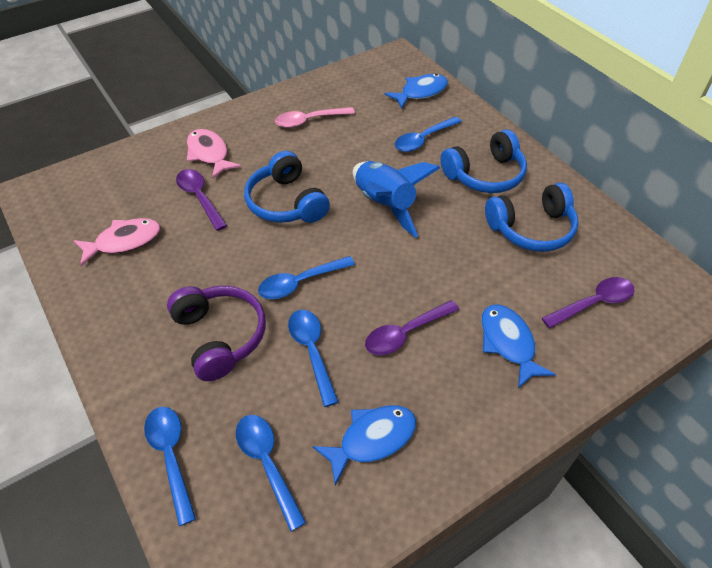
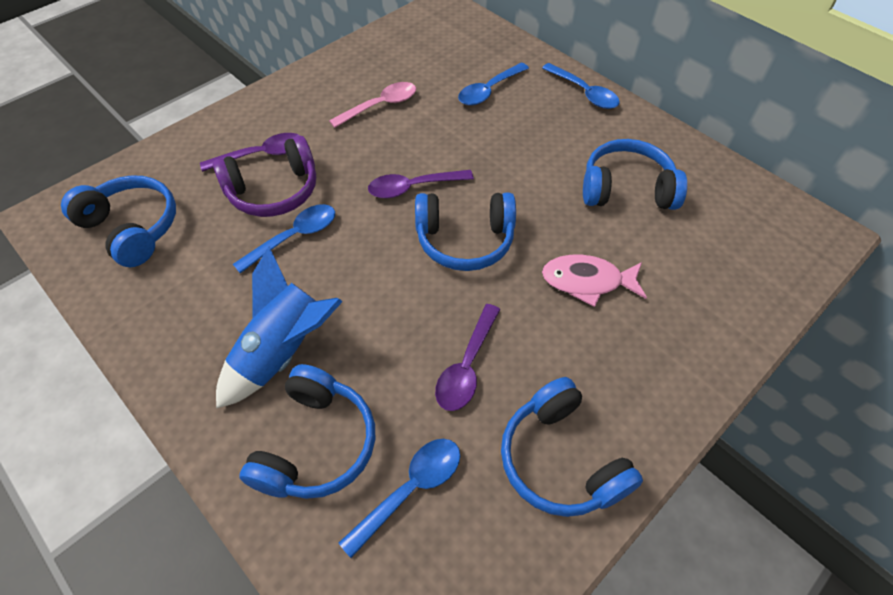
blue fish: [312,405,416,485] [384,74,448,109] [481,304,556,388] = 3 -> none = 0
blue headphones: [244,151,330,223] [440,129,527,193] [485,183,579,252] = 3 -> [61,175,176,267] [239,364,375,499] [415,192,516,271] [501,377,643,517] [583,139,687,210] = 5
blue spoon: [144,407,196,526] [236,415,306,532] [258,256,355,299] [288,310,339,407] [395,116,462,152] = 5 -> [233,204,335,273] [339,439,460,558] [458,63,529,106] [542,63,620,109] = 4
pink fish: [73,218,160,266] [187,129,241,179] = 2 -> [542,255,647,307] = 1

